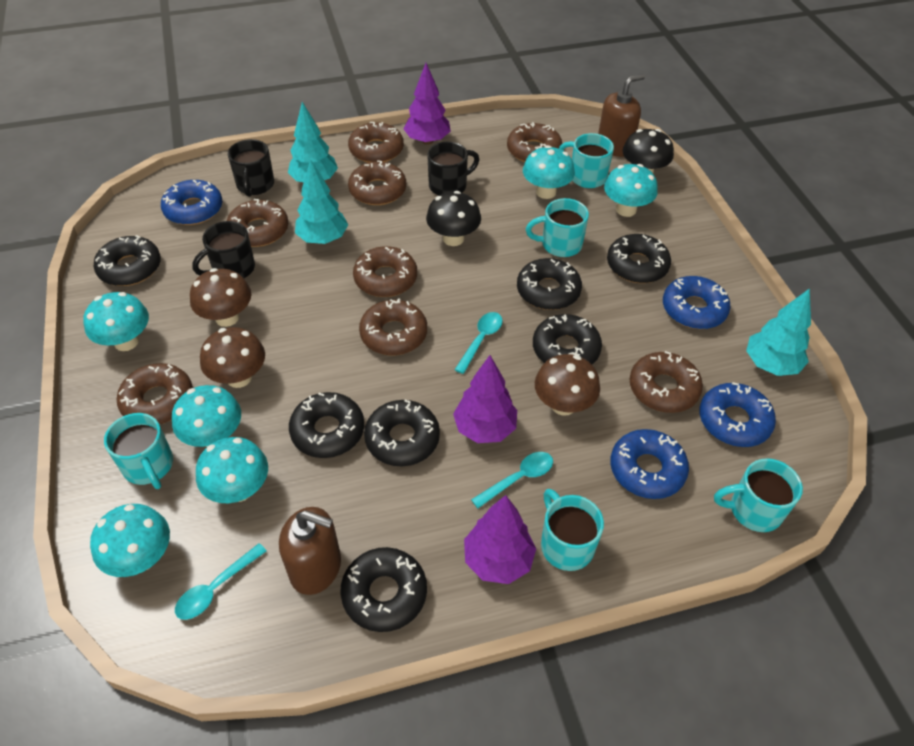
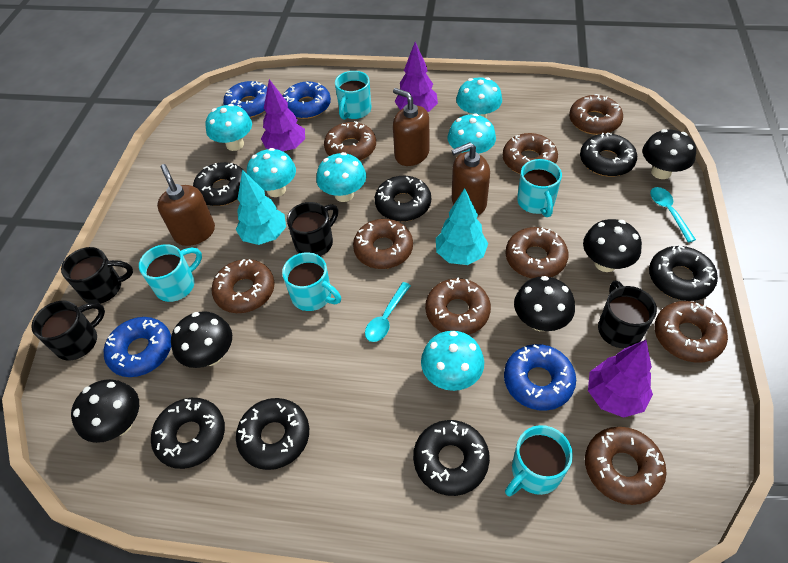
black mug: [192,221,255,278] [228,139,274,197] [427,142,479,195] = 3 -> [31,301,105,360] [61,247,133,304] [287,202,338,256] [598,281,657,348] = 4
black mushroom: [426,191,481,246] [622,129,674,173] = 2 -> [71,379,139,443] [171,311,232,368] [514,276,575,331] [583,219,642,272] [642,129,696,179] = 5
brown donut: [117,363,193,424] [227,199,288,247] [348,122,404,163] [348,160,406,205] [353,246,417,297] [359,299,427,355] [507,122,562,162] [630,351,703,413] = 8 -> [211,259,275,313] [324,121,376,161] [353,219,413,269] [425,278,491,335] [503,133,558,174] [505,227,569,278] [569,94,623,135] [585,427,667,505] [654,301,728,363] = 9
brown mushroom: [190,268,251,327] [200,327,265,388] [535,354,600,416] = 3 -> none = 0
brown soap dispenser: [279,507,341,595] [598,74,645,157] = 2 -> [157,164,215,246] [393,88,429,166] [452,142,490,215] = 3
turquoise spoon: [175,543,266,620] [454,312,503,374] [471,452,553,508] = 3 -> [365,282,411,342] [650,187,696,242] = 2
turquoise tree: [288,102,338,182] [295,159,348,244] [746,288,811,376] = 3 -> [236,169,286,245] [436,188,488,265] = 2

